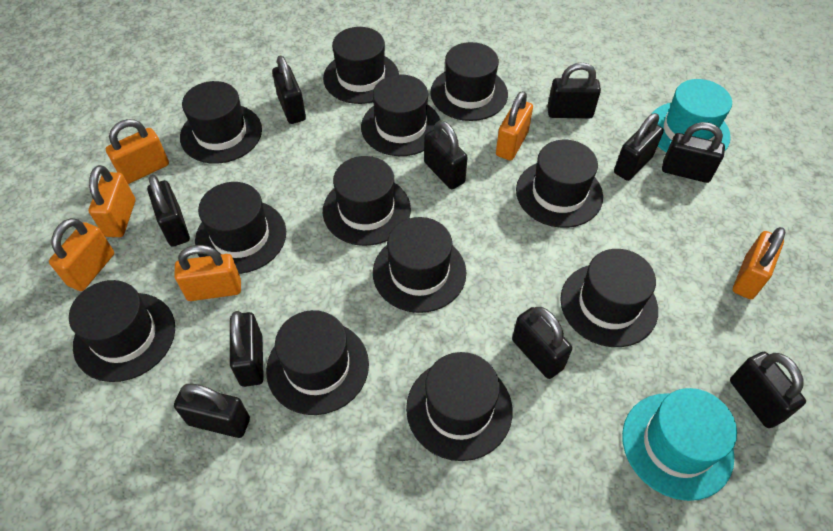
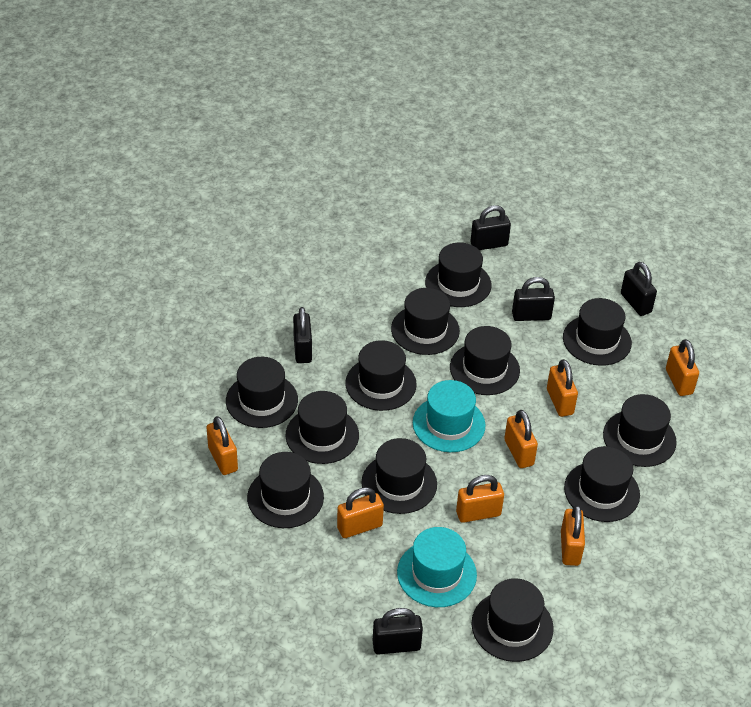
black padlock: [147,175,190,247] [174,383,250,438] [230,311,264,387] [272,55,306,124] [424,120,468,189] [512,307,572,379] [547,62,601,118] [614,113,664,181] [662,122,725,183] [730,352,806,428] = 10 -> [293,307,312,363] [373,608,423,655] [470,205,511,250] [512,277,555,321] [621,262,657,316] = 5
orange padlock: [49,218,114,291] [89,165,135,237] [105,119,169,184] [174,245,241,301] [496,91,533,161] [733,227,785,299] = 6 -> [206,416,238,475] [337,487,384,538] [456,475,504,523] [504,410,538,468] [547,359,578,417] [561,505,585,566] [666,339,699,396] = 7

